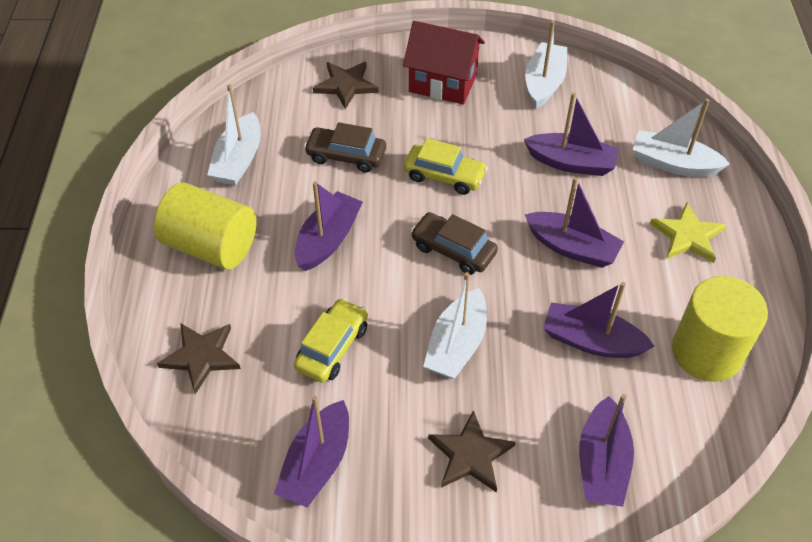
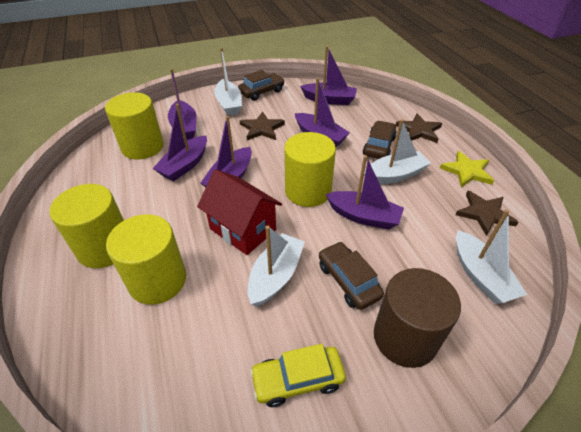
brown car: [304,122,386,173] [411,212,498,275] = 2 -> [238,70,285,101] [319,241,384,310] [363,121,397,159] = 3
brown cylinder: none = 0 -> [374,268,461,368] = 1
yellow car: [294,298,368,383] [404,138,488,195] = 2 -> [250,344,346,407] = 1
yellow cylinder: [154,182,257,269] [672,276,768,382] = 2 -> [49,184,124,268] [105,92,164,159] [106,214,186,305] [284,132,336,207] = 4

